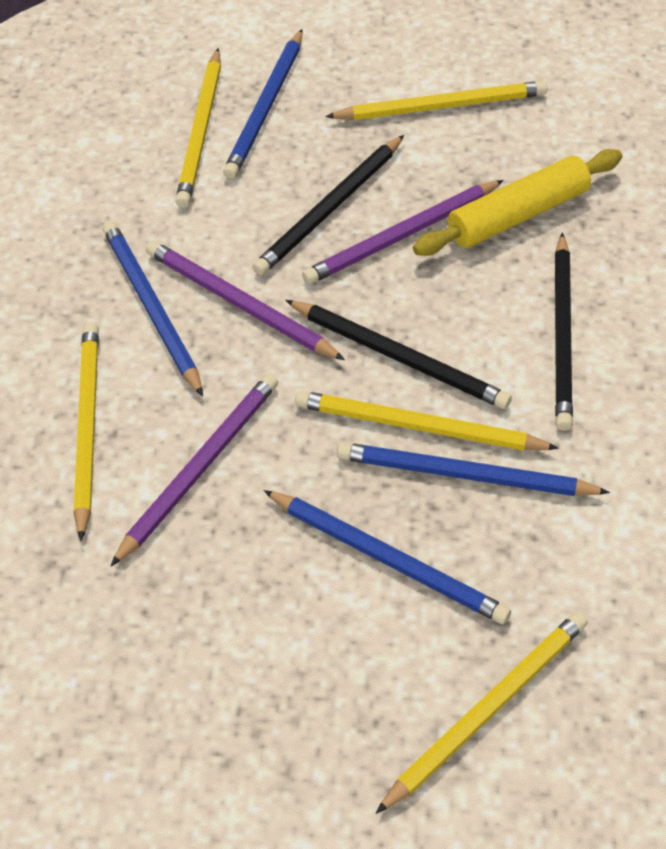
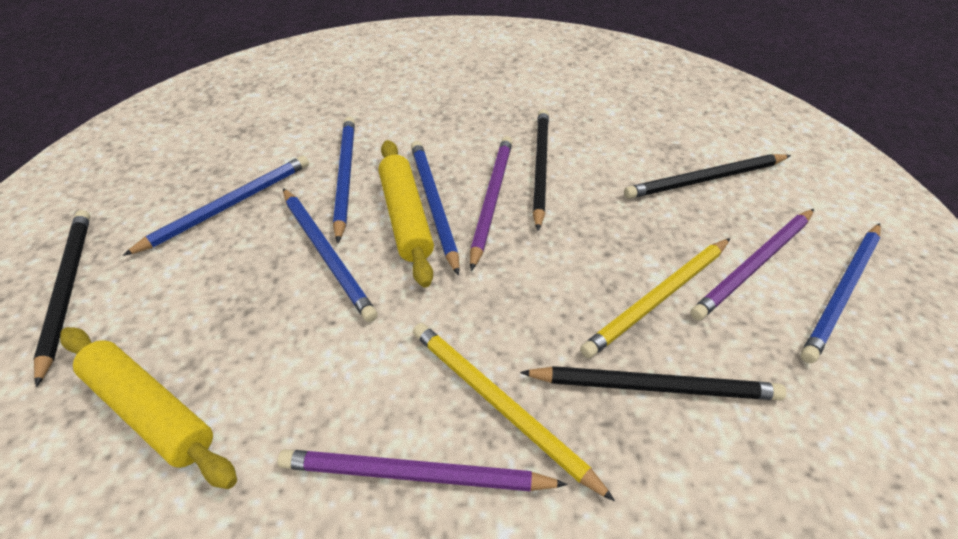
black pencil: [252,135,404,276] [285,300,512,409] [555,233,573,431] = 3 -> [33,210,90,387] [520,366,786,400] [533,109,549,231] [624,154,791,199] = 4
blue pencil: [103,221,203,396] [223,29,302,179] [264,490,511,624] [337,442,610,496] = 4 -> [123,155,309,256] [283,188,378,322] [333,117,355,243] [411,141,459,276] [800,223,881,363] = 5
yellow pencil: [74,323,99,541] [175,48,221,208] [295,391,559,451] [325,81,547,120] [376,611,588,814] = 5 -> [413,323,615,501] [580,238,730,358] = 2
yellow rolling pin: [413,149,622,256] = 1 -> [60,327,237,489] [379,140,434,288] = 2

